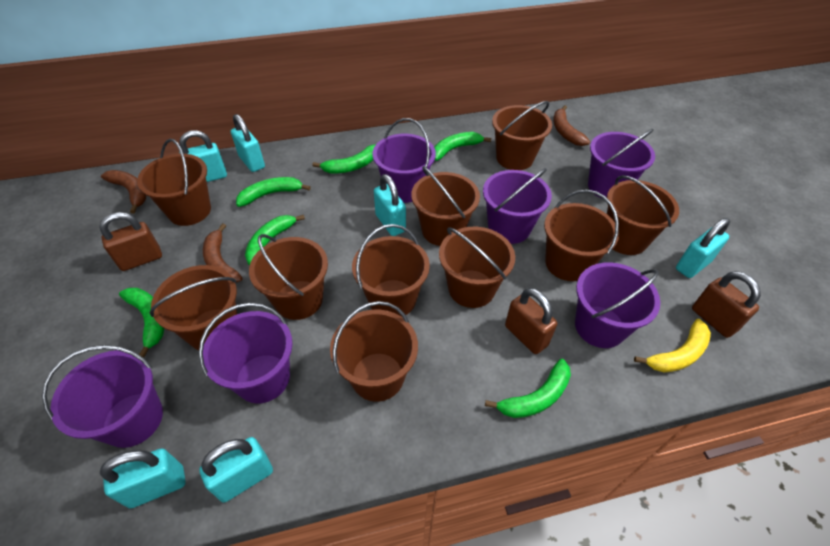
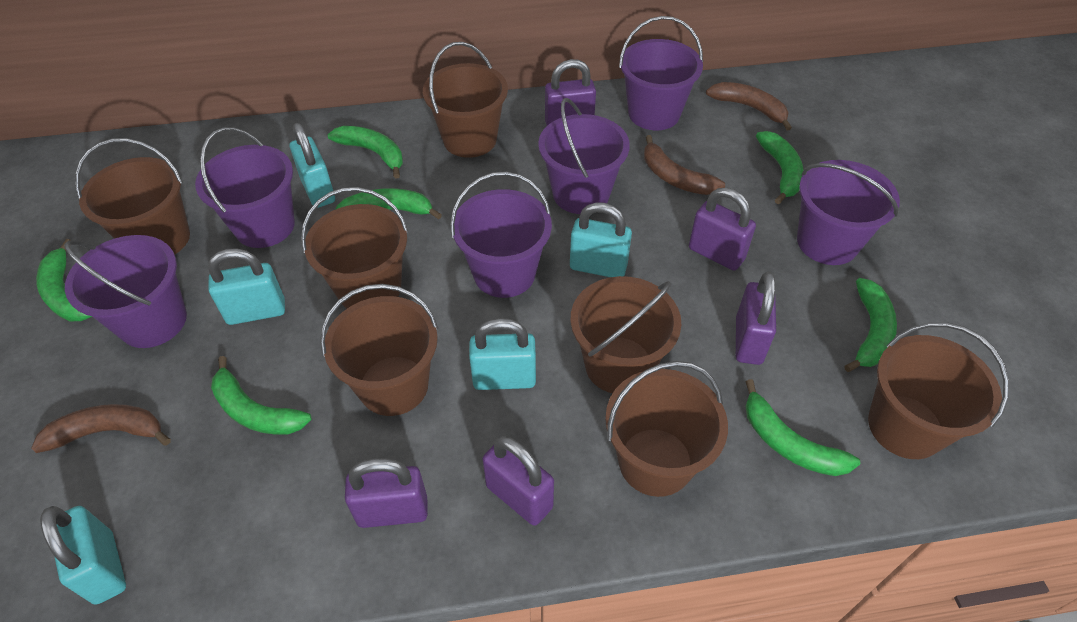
brown bucket: [137,139,211,226] [149,265,237,350] [249,234,328,320] [330,301,418,402] [352,224,430,317] [411,166,480,246] [439,227,515,308] [492,101,552,170] [544,190,619,281] [607,175,679,255] = 10 -> [75,138,190,254] [301,187,408,309] [320,284,438,416] [423,42,508,158] [570,276,681,393] [605,361,728,497] [868,322,1009,459] = 7
brown padlock: [99,212,162,271] [505,288,557,354] [692,271,761,338] = 3 -> none = 0
green banana: [119,288,165,358] [236,177,311,207] [245,215,305,266] [312,145,375,174] [434,132,491,161] [485,359,571,418] = 6 -> [36,239,92,321] [211,356,311,435] [328,126,403,179] [335,188,442,220] [745,379,860,476] [756,131,803,204] [844,278,897,372] = 7
purple padlock: none = 0 -> [345,458,428,528] [482,436,554,526] [545,59,596,126] [689,188,756,271] [736,272,776,365] = 5
turquoise padlock: [100,449,186,508] [179,130,227,182] [199,437,273,502] [231,114,265,172] [374,174,406,236] [676,218,730,278] = 6 -> [40,506,126,605] [208,248,285,325] [290,123,335,208] [469,318,536,390] [570,202,632,277] = 5
yellow banana: [634,319,711,372] = 1 -> none = 0

